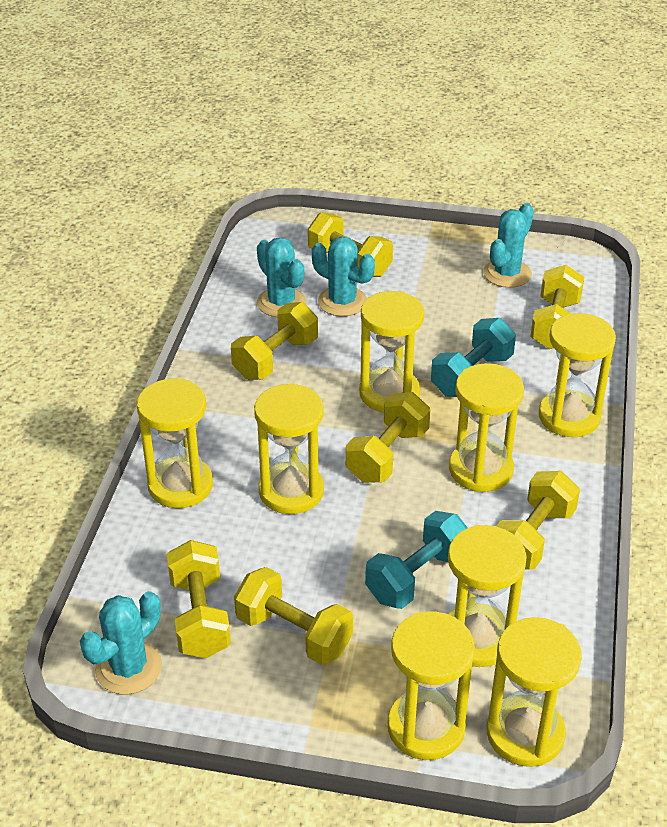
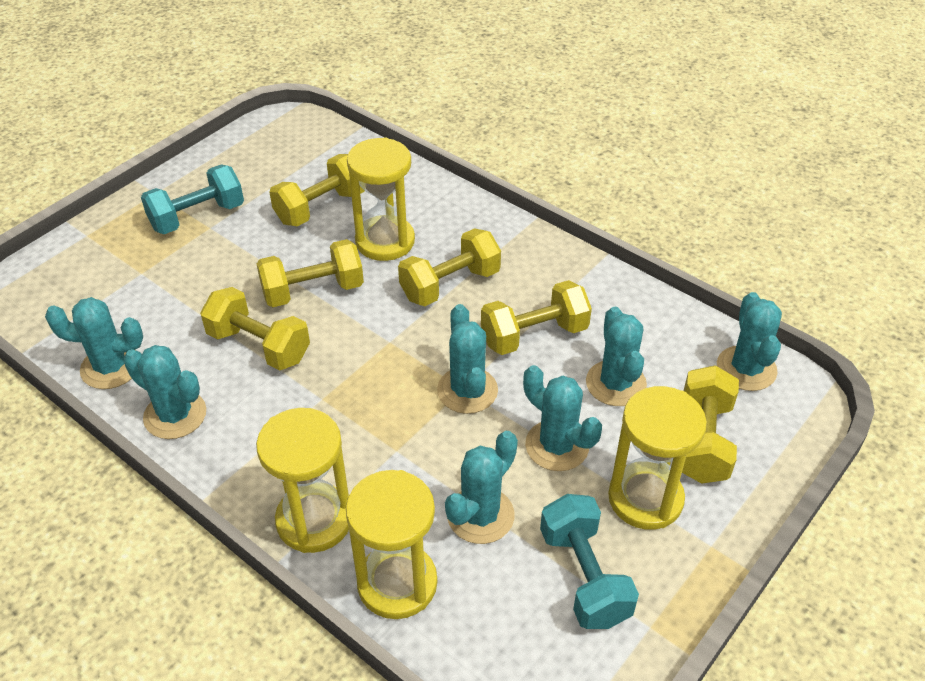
turquoise cactus: [80,591,162,695] [257,238,306,317] [312,237,375,316] [483,203,534,288] = 4 -> [45,297,143,389] [124,345,206,439] [437,304,498,414] [445,431,518,544] [523,365,602,471] [586,306,647,406] [717,292,782,391] = 7
yellow dumbbell: [167,540,231,658] [231,302,318,380] [234,567,353,665] [308,213,393,277] [346,392,431,483] [496,471,580,570] [530,265,584,349] = 7 -> [200,287,310,371] [256,239,364,307] [269,154,365,226] [398,228,501,306] [481,280,592,355] [682,365,739,484] = 6
yellow hourglass: [137,378,213,508] [254,383,324,514] [359,291,424,412] [388,611,475,760] [448,525,527,667] [449,363,524,492] [487,617,582,767] [539,313,616,437] = 8 -> [256,408,349,553] [346,470,437,619] [347,138,415,261] [608,386,707,530] = 4

